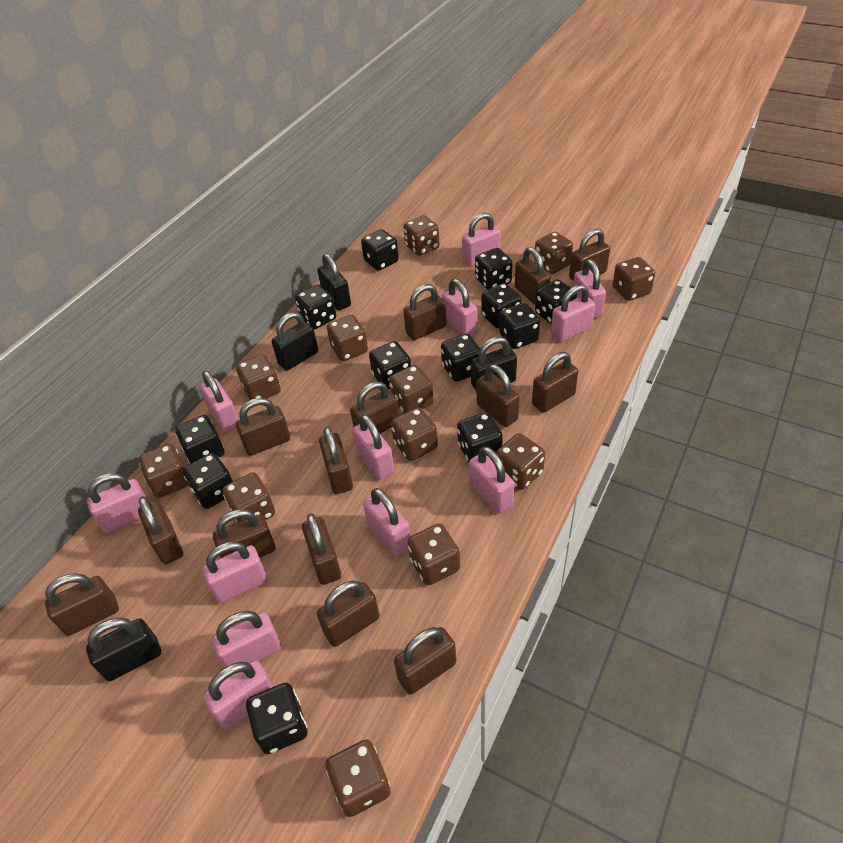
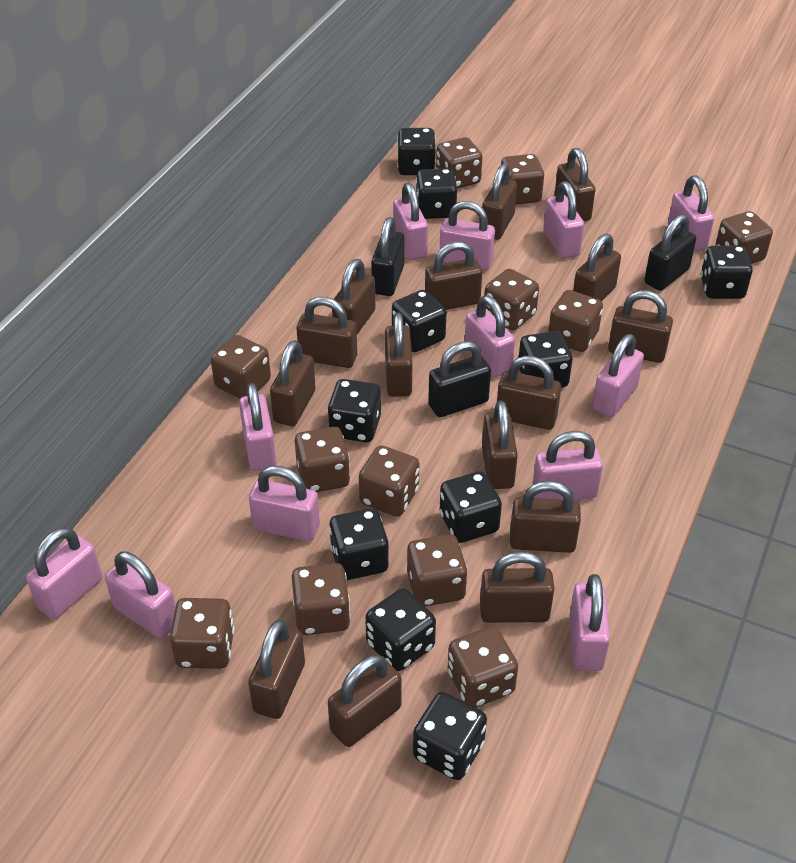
black dice: [175,415,224,464] [183,453,233,509] [246,683,307,754] [295,285,336,329] [361,229,399,271] [369,341,411,390] [441,334,480,382] [457,412,503,462] [475,248,512,290] [481,283,522,329] [499,303,540,349] [535,279,577,324] = 12 -> [327,379,381,442] [329,508,389,580] [365,589,436,671] [392,290,447,352] [397,128,435,175] [413,692,487,780] [416,168,457,219] [440,471,502,543] [519,331,572,388] [701,246,753,299] = 10
black padlock: [86,618,161,681] [272,312,318,370] [317,254,351,310] [471,336,517,392] = 4 -> [371,217,404,296] [428,341,491,417] [644,214,696,291] = 3
brown padlock: [45,573,119,636] [138,496,183,564] [213,509,275,558] [236,398,290,456] [302,513,341,585] [317,580,380,647] [319,427,353,494] [350,382,400,434] [394,627,456,695] [403,284,446,340] [477,364,520,427] [515,247,550,305] [532,352,578,413] [569,229,610,281] = 14 -> [248,619,305,719] [270,340,315,426] [297,297,357,368] [328,655,402,747] [332,259,375,334] [385,313,412,397] [425,242,482,310] [480,551,554,623] [482,164,517,240] [482,400,518,489] [497,356,561,430] [510,481,581,553] [555,148,595,221] [573,234,621,301] [608,290,673,363] = 15

